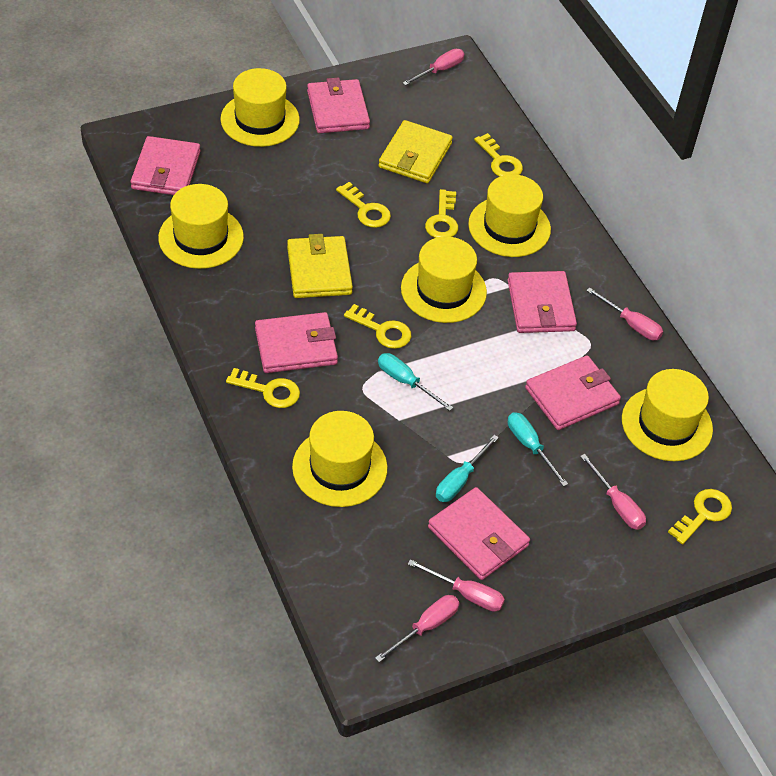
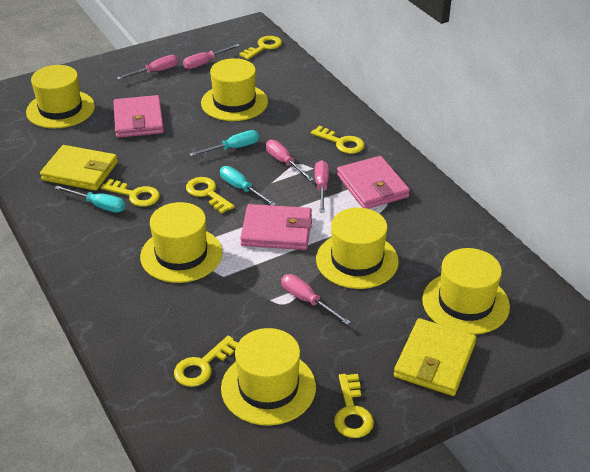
pink wallet: [131,136,200,195] [255,312,338,373] [307,78,370,133] [428,487,530,580] [508,271,577,333] [525,355,621,430] = 6 -> [113,95,164,138] [240,204,312,250] [337,156,410,209] = 3

